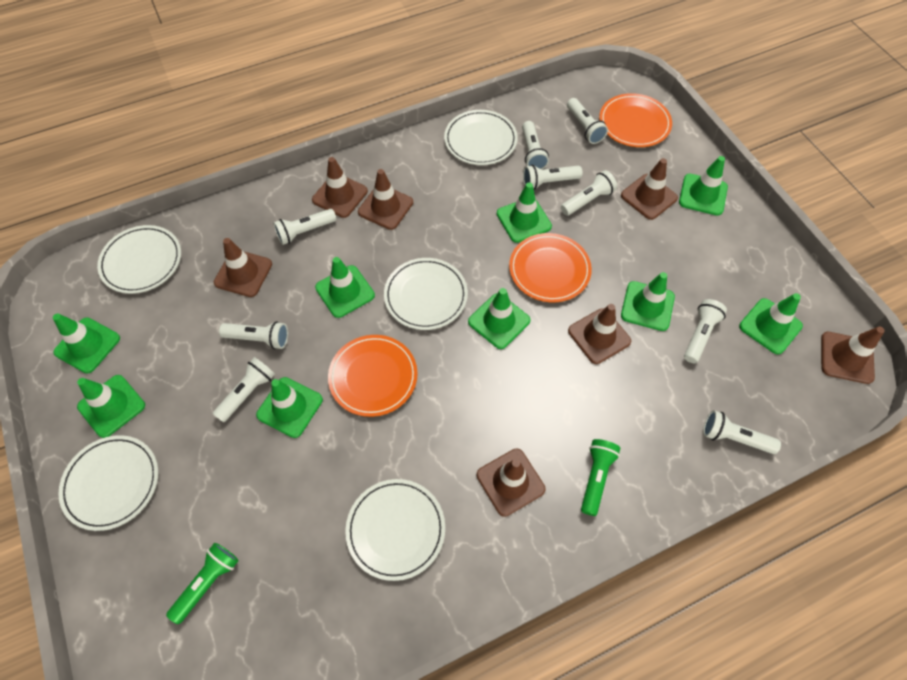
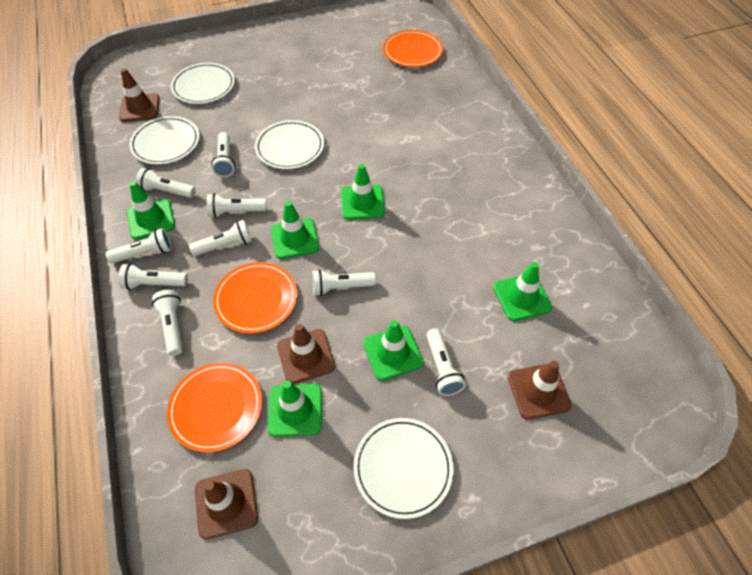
brown traffic cone: [214,238,272,297] [312,157,368,218] [358,169,413,230] [477,449,545,517] [568,304,631,364] [621,158,678,220] [821,327,885,384] = 7 -> [119,68,160,122] [195,469,258,540] [277,324,335,384] [508,361,572,419] = 4
green flashlight: [166,543,239,624] [581,439,620,516] = 2 -> none = 0
green traffic cone: [53,313,120,374] [77,375,145,438] [256,377,323,438] [315,257,375,318] [468,288,530,349] [497,182,552,243] [621,272,675,331] [679,156,728,216] [739,293,803,354] = 9 -> [127,181,175,240] [268,381,322,437] [271,201,319,259] [341,164,385,220] [363,320,424,381] [494,262,552,321] = 6
white plate: [58,435,158,531] [97,225,181,294] [345,479,445,581] [384,258,468,330] [444,110,518,165] = 5 -> [129,116,199,164] [171,63,235,104] [255,120,324,169] [353,418,453,519] = 4

